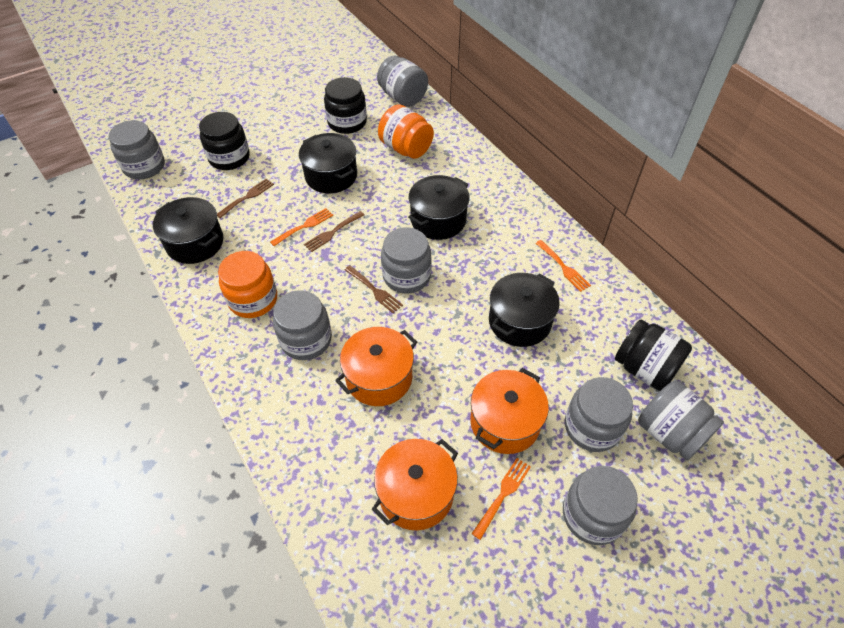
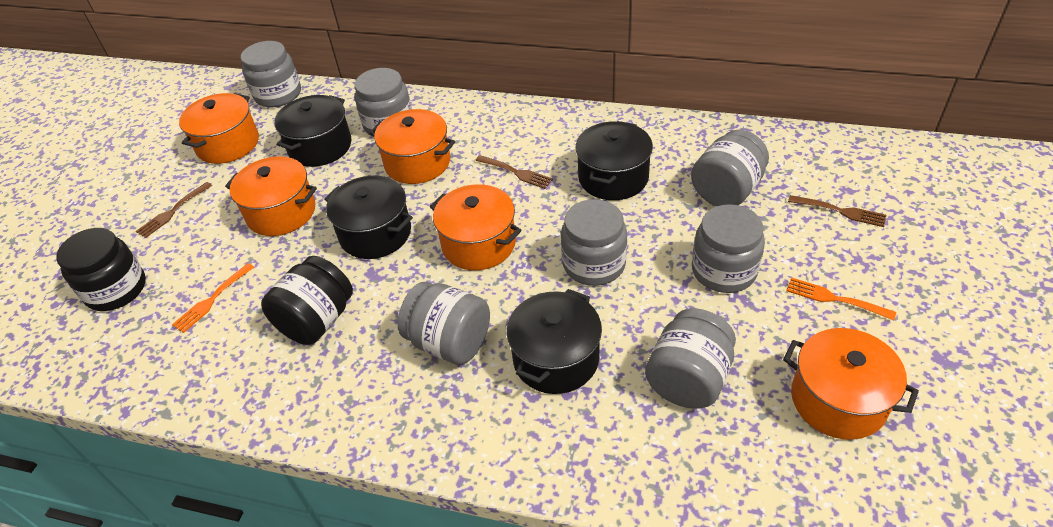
black jar: [199,112,250,170] [324,77,367,134] [615,320,692,391] = 3 -> [56,228,146,311] [261,256,353,345] = 2
orange fork: [270,208,333,246] [471,458,531,540] [536,240,591,292] = 3 -> [172,263,254,333] [786,277,896,320] = 2
orange jar: [218,251,277,318] [378,104,434,159] = 2 -> none = 0
orange pot: [335,327,417,406] [371,439,458,530] [470,368,549,454] = 3 -> [179,93,259,164] [225,156,317,236] [370,109,455,184] [430,184,522,270] [783,328,919,440] = 5

